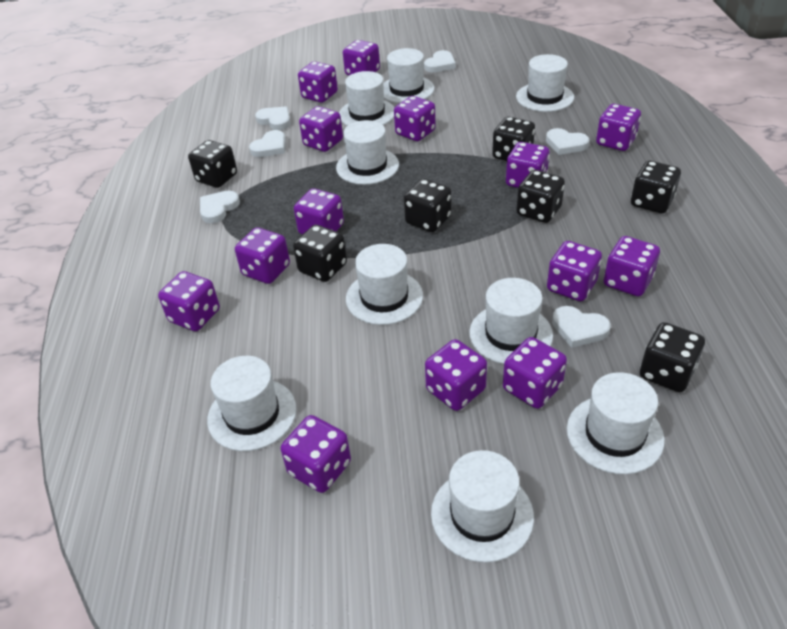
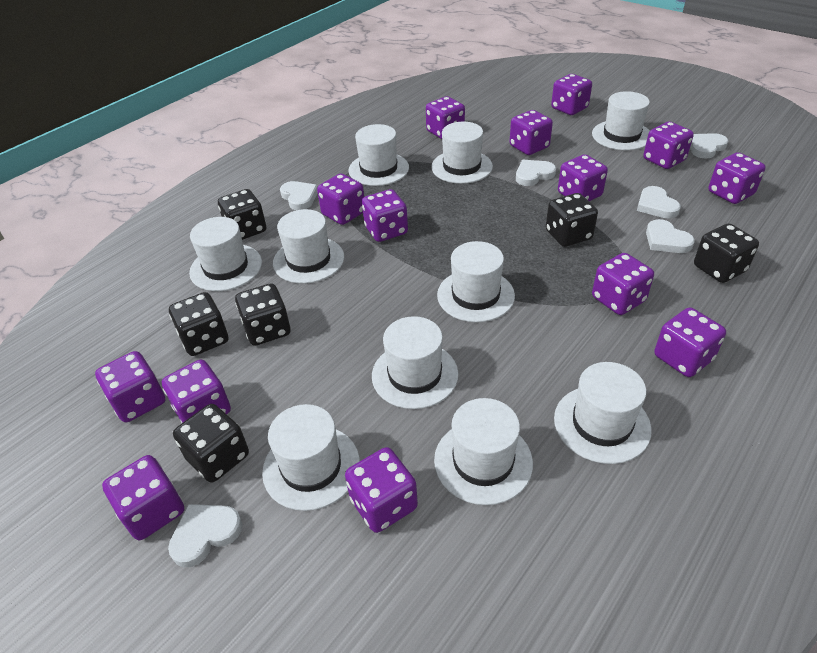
black dice: [188,140,237,188] [293,225,347,282] [404,179,451,232] [492,116,535,161] [517,170,565,223] [631,161,681,213] [640,322,705,392] = 7 -> [169,292,228,356] [173,404,249,483] [218,189,266,240] [235,283,291,346] [546,193,598,247] [694,223,759,283] = 6
white hat: [207,356,297,451] [336,120,399,185] [339,71,395,126] [346,244,423,325] [383,48,435,103] [431,450,534,563] [469,278,553,364] [516,54,574,112] [567,372,665,475] = 9 -> [189,217,262,291] [262,404,360,511] [273,209,344,284] [348,124,409,186] [372,316,458,409] [431,122,493,184] [434,398,533,505] [437,241,515,322] [554,362,652,464] [592,91,650,150] = 10

